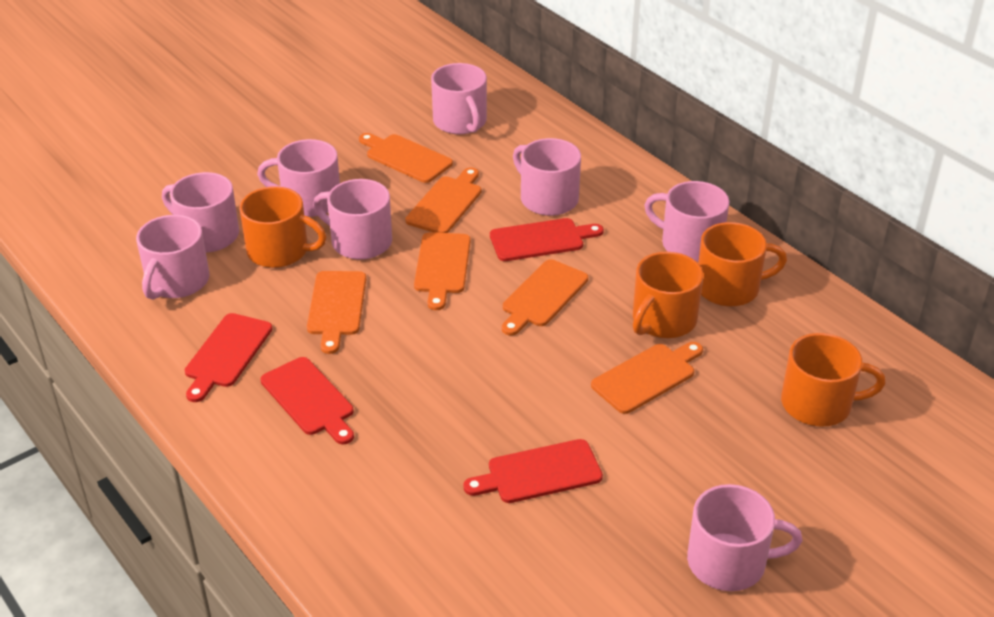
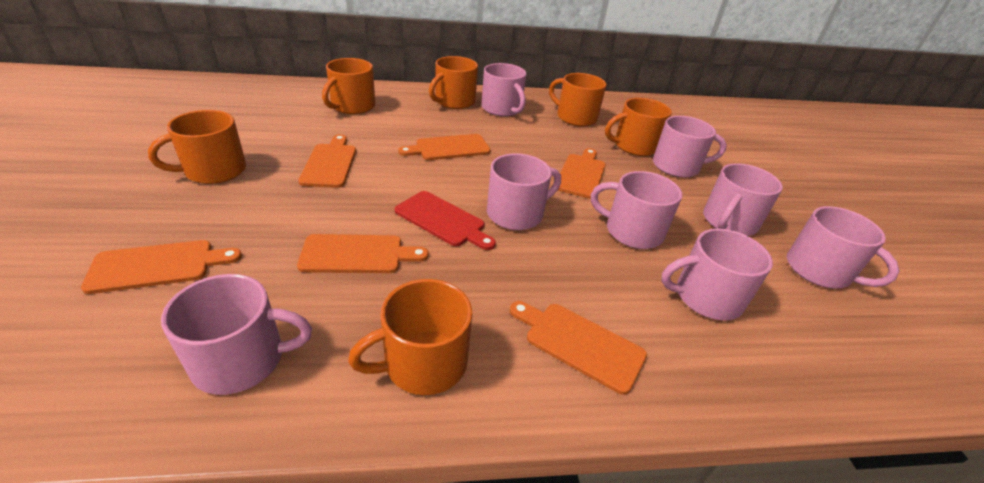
orange mug: [239,186,327,268] [633,252,703,338] [698,222,787,307] [781,333,886,427] = 4 -> [148,110,246,184] [322,58,375,114] [348,279,473,395] [429,56,478,109] [549,73,606,127] [605,98,672,156] = 6
red cutting board: [185,313,272,402] [260,357,354,444] [464,439,603,503] [490,218,604,261] = 4 -> [395,191,496,250] = 1

